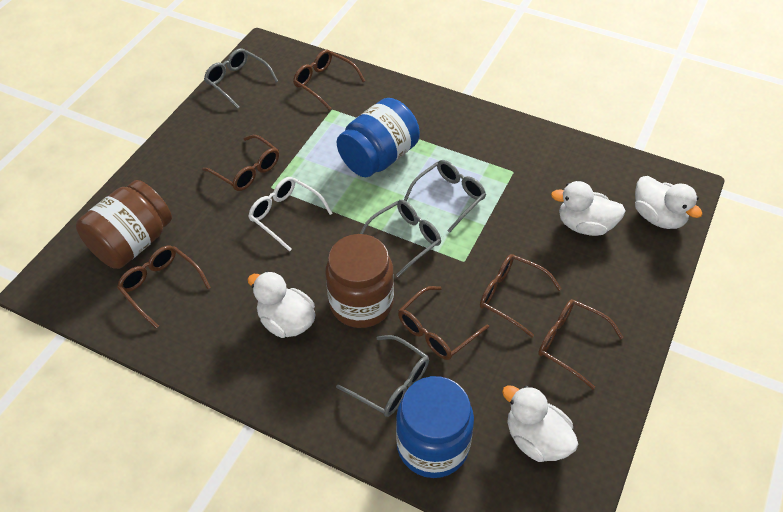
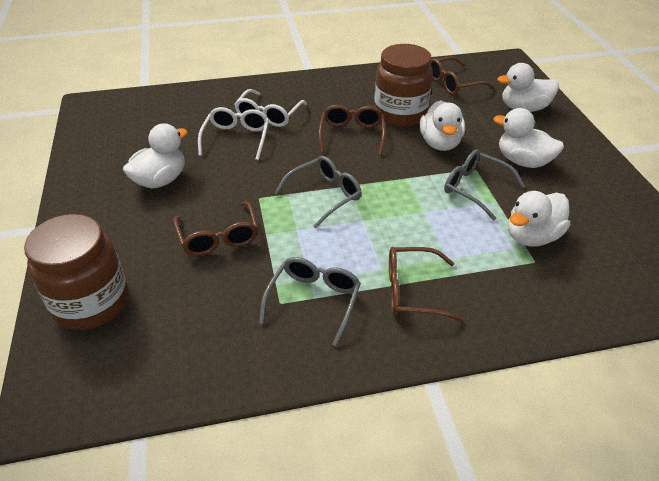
blue jar: [337,98,420,177] [396,376,474,478] = 2 -> none = 0
brown glasses: [117,245,211,329] [202,135,279,191] [293,49,365,110] [398,286,489,360] [480,254,561,338] [538,299,624,389] = 6 -> [173,201,258,256] [319,105,386,156] [389,247,464,323] [431,56,494,95] = 4
grey glasses: [204,48,278,109] [336,335,429,417] [360,200,441,277] [404,160,486,233] = 4 -> [259,257,361,346] [275,156,362,228] [444,149,525,221] = 3
white duck: [248,271,316,338] [502,385,578,462] [551,181,626,236] [635,176,702,229] = 4 -> [123,123,188,188] [420,100,465,151] [493,108,564,168] [497,63,559,112] [508,191,570,247] = 5
white glasses: [248,177,333,252] = 1 -> [198,107,269,160] [234,89,307,127] = 2

